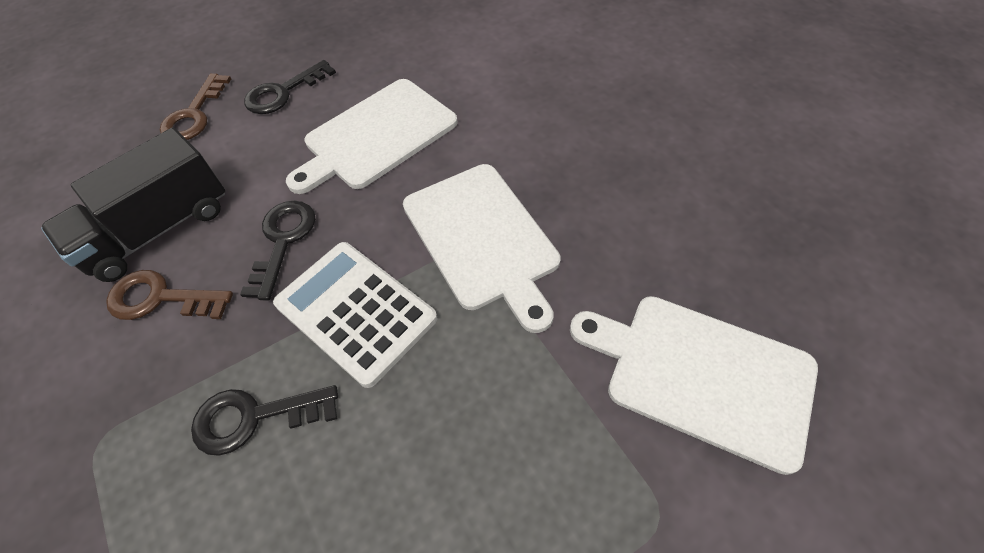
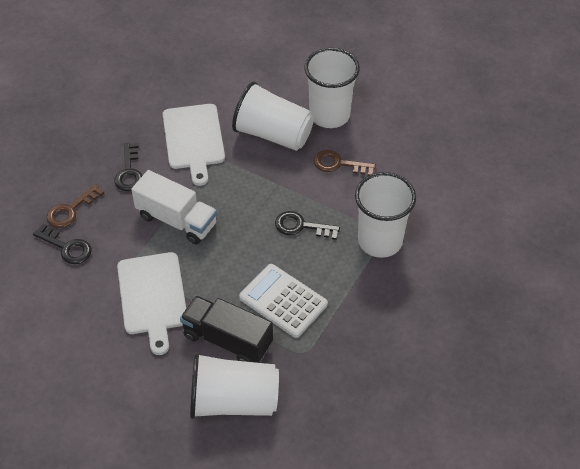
white cup: none = 0 -> [190,352,279,419] [232,81,314,151] [304,48,360,128] [355,172,416,258] = 4
white cutting board: [286,79,458,194] [403,164,560,333] [570,296,818,475] = 3 -> [117,252,186,355] [163,104,225,186] = 2
white truck: none = 0 -> [131,170,217,244] = 1

